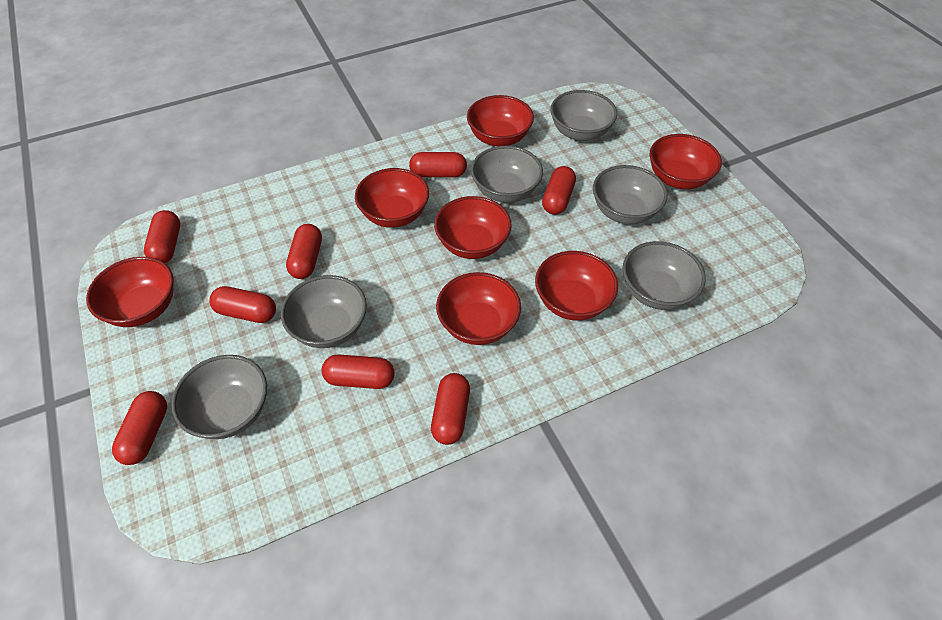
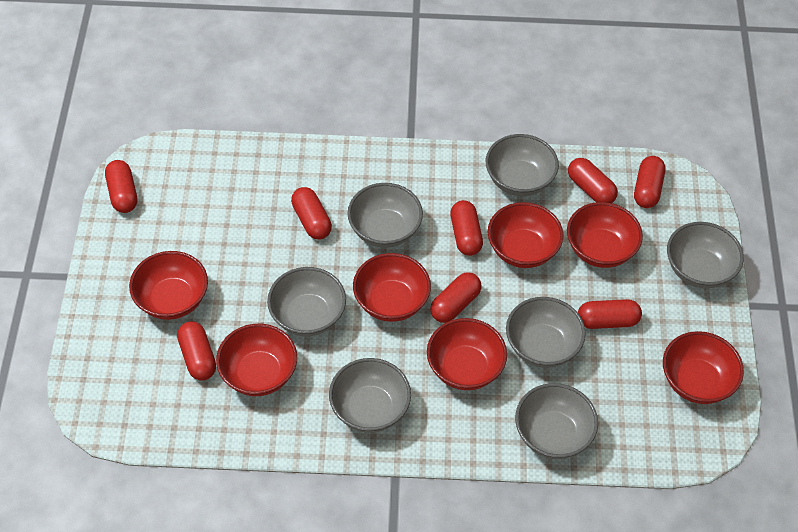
grey bowl: [171,355,267,439] [281,275,367,348] [471,146,543,203] [550,90,617,141] [593,165,668,224] [623,241,706,310] = 6 -> [267,267,346,336] [329,358,411,433] [347,183,423,248] [486,134,559,196] [506,297,586,368] [515,383,598,459] [667,222,744,288] = 7

